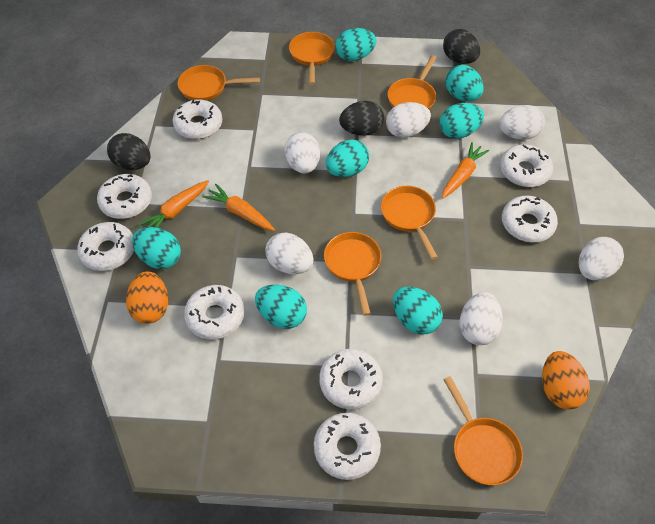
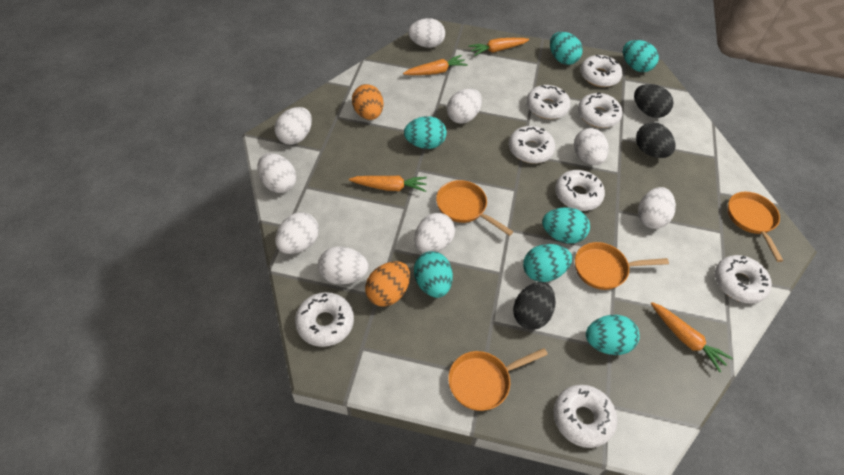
orange carrot: [138,180,209,228] [203,184,275,231] [442,142,490,199] = 3 -> [349,176,427,192] [403,55,468,75] [468,38,529,56] [651,302,733,372] = 4
orange pan: [178,65,260,101] [289,32,335,85] [324,232,382,316] [381,186,438,260] [388,55,437,110] [444,376,523,485] = 6 -> [436,180,513,236] [448,348,548,411] [575,242,669,290] [727,192,783,262] = 4
white egg: [265,233,314,274] [285,132,320,173] [386,102,431,138] [459,292,503,345] [499,105,545,140] [578,237,624,281] = 6 -> [257,153,296,193] [274,107,312,145] [275,212,319,254] [318,246,369,284] [408,18,445,48] [414,213,455,253] [447,88,482,124] [574,128,609,165] [638,187,676,229] = 9

